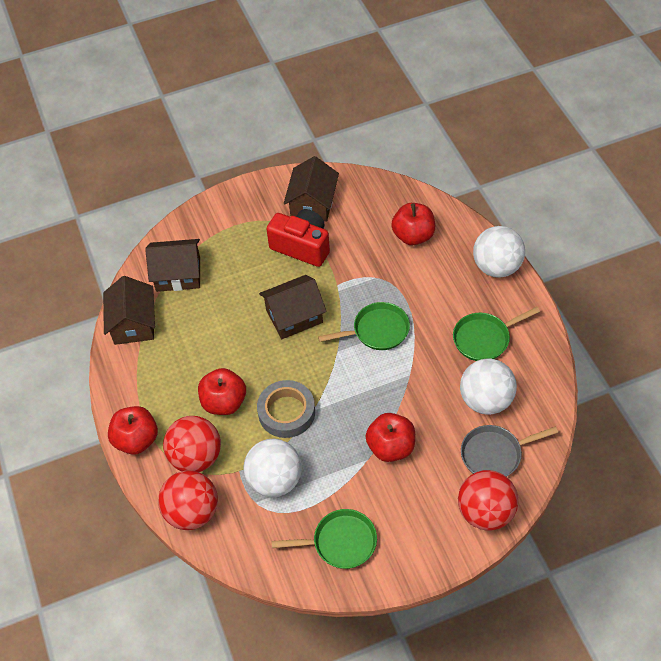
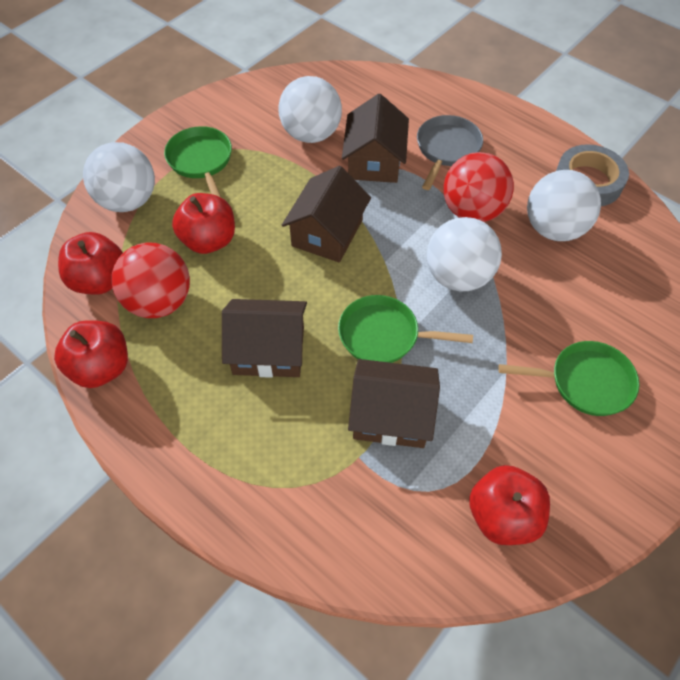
red ball: [158,471,218,530] [163,416,221,472] [458,470,518,531] = 3 -> [111,242,190,318] [444,152,514,222] = 2
red camera: [266,209,330,267] = 1 -> none = 0
white ball: [244,439,302,497] [460,359,517,415] [473,226,525,278] = 3 -> [83,142,155,212] [278,76,342,143] [427,217,502,291] [527,170,601,241] = 4

